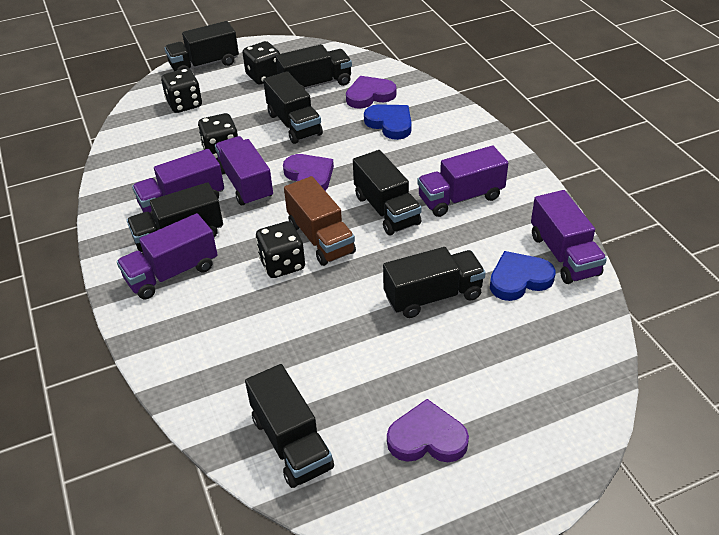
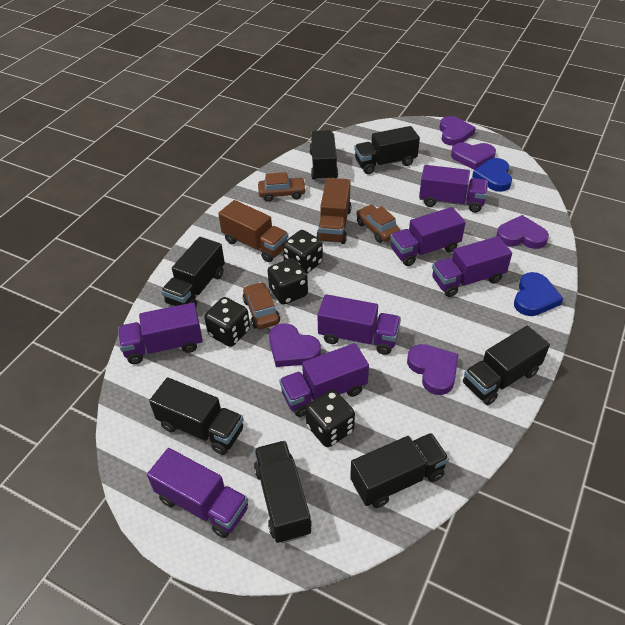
brown car: none = 0 -> [243,282,280,329] [258,172,306,202] [357,205,400,243] = 3
brown truck: [284,176,356,266] = 1 -> [218,200,288,262] [316,178,351,244] = 2
purple heart: [283,154,334,191] [346,76,397,109] [387,399,469,462] = 3 -> [269,323,321,367] [407,344,458,395] [440,116,476,146] [451,142,496,170] [496,215,549,249] = 5
purple truck: [117,213,218,299] [132,149,224,221] [215,136,273,206] [417,146,508,217] [531,190,607,284] = 5 -> [118,303,203,364] [147,448,248,538] [279,343,369,417] [317,294,401,355] [390,207,466,266] [419,165,488,213] [432,236,512,297] = 7

